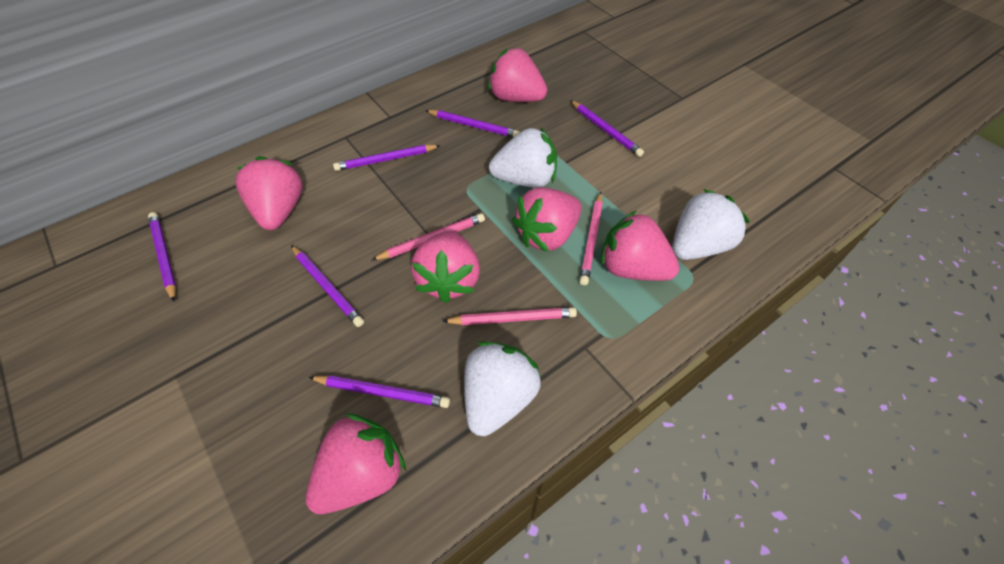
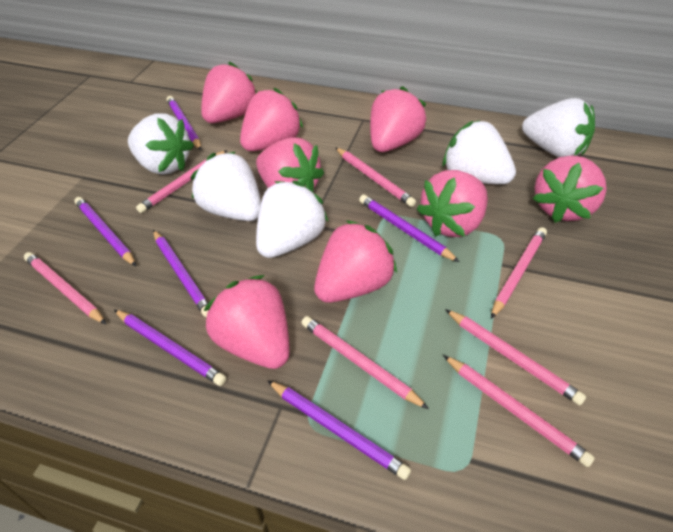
pink pencil: [372,213,485,260] [442,307,577,325] [579,192,603,285] = 3 -> [24,252,106,324] [136,150,227,213] [301,316,429,409] [335,147,416,207] [443,355,595,467] [445,309,586,405] [491,227,547,319] = 7
pink strawberry: [236,156,303,230] [306,413,406,514] [411,231,480,303] [488,48,547,102] [512,187,582,253] [601,210,680,281] = 6 -> [201,62,257,123] [204,275,290,369] [240,88,303,151] [256,137,324,192] [314,220,397,303] [370,86,426,152] [417,170,488,237] [533,155,607,223] = 8
white strawberry: [464,341,541,436] [489,127,557,188] [672,189,750,260] = 3 -> [128,113,194,175] [190,152,261,221] [256,181,329,258] [443,120,516,184] [522,98,595,157] = 5

